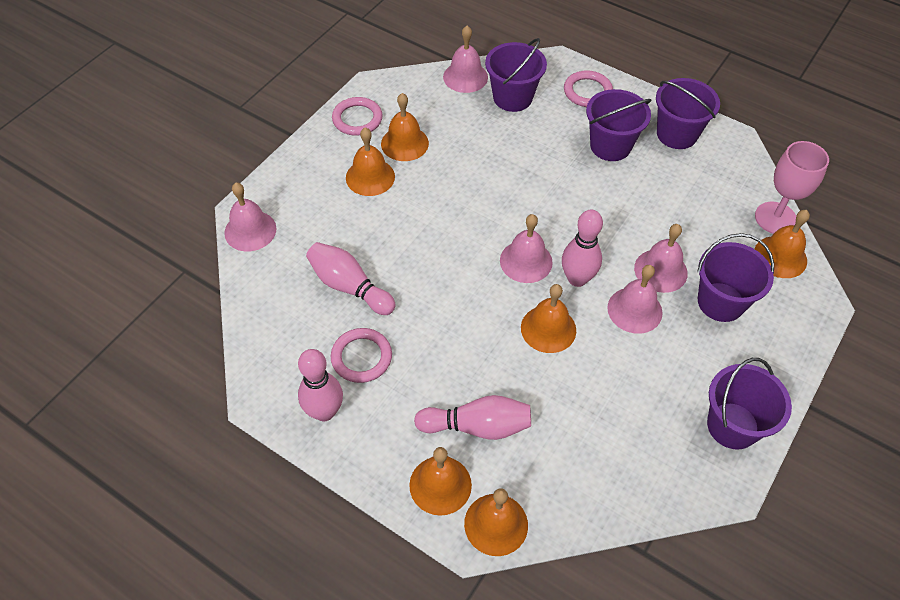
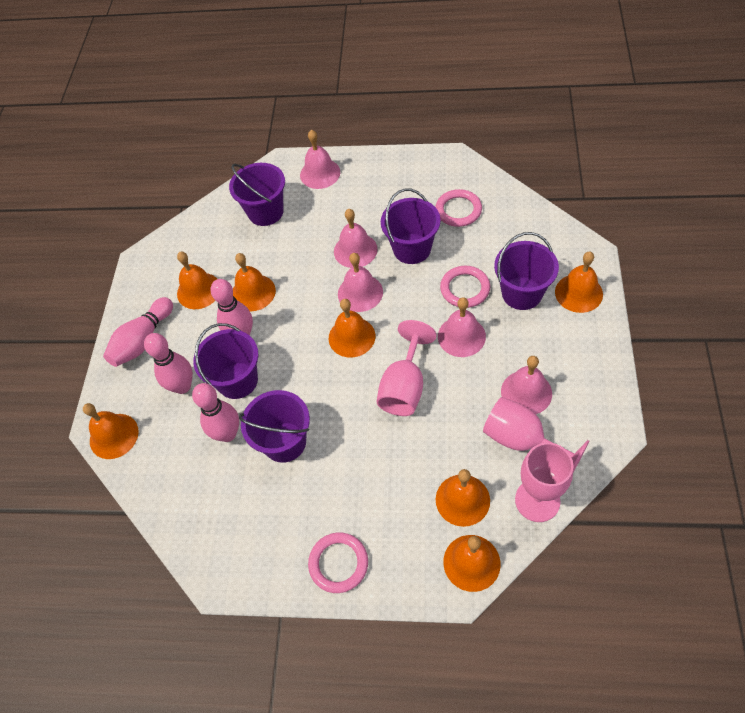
orange bell: [346,127,395,196] [381,93,429,161] [409,447,472,516] [464,488,528,556] [521,284,576,353] [755,210,810,278] = 6 -> [83,403,139,459] [177,252,217,309] [233,253,276,311] [329,299,375,358] [436,469,490,527] [443,535,501,592] [555,252,603,313] = 7
pink goblet: [755,141,829,234] = 1 -> [376,320,437,416] [483,397,589,472] [515,442,574,522] = 3

